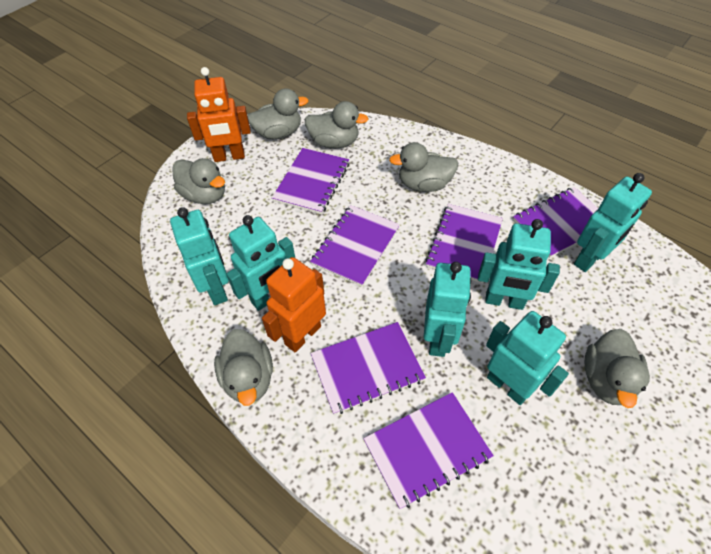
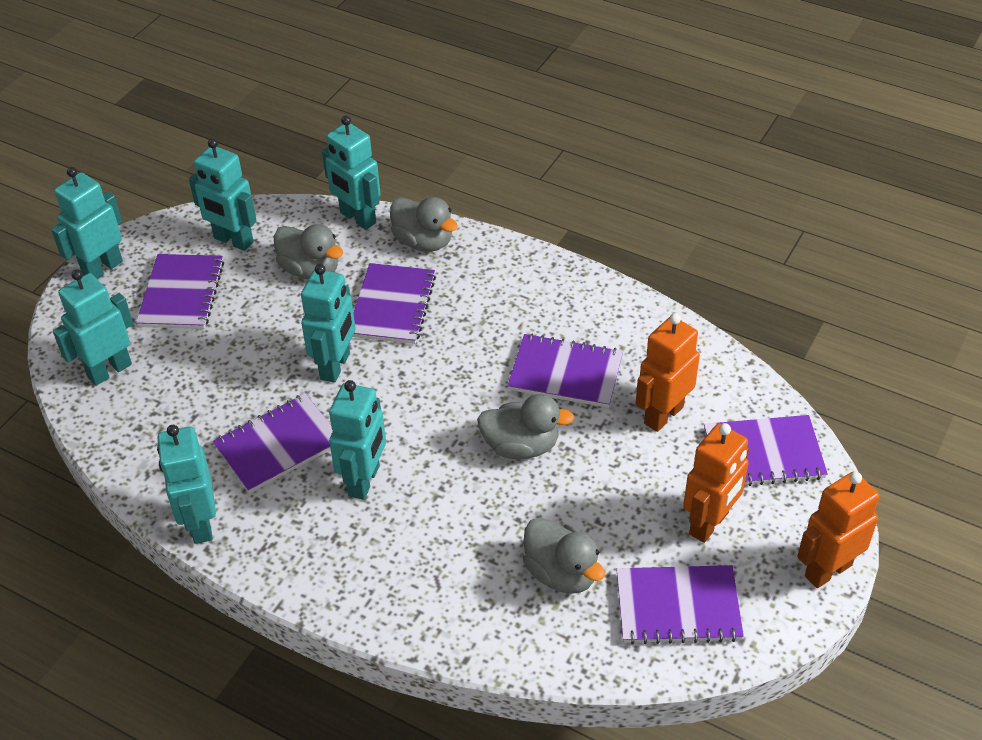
grey duck: [172,158,225,204] [214,329,273,406] [248,88,309,139] [305,101,368,148] [389,142,458,192] [584,329,650,408] = 6 -> [274,224,343,279] [390,197,458,252] [477,394,574,459] [523,517,605,594] = 4
orange robot: [187,67,251,162] [262,257,326,353] = 2 -> [636,313,700,432] [683,423,749,543] [797,471,879,588] = 3
turquoise robot: [170,207,229,305] [226,215,295,311] [424,262,471,357] [478,219,560,310] [486,311,569,405] [574,173,652,272] = 6 -> [51,167,123,279] [53,269,133,386] [157,425,216,544] [189,138,257,251] [301,264,355,383] [322,116,380,230] [329,380,386,500] = 7

